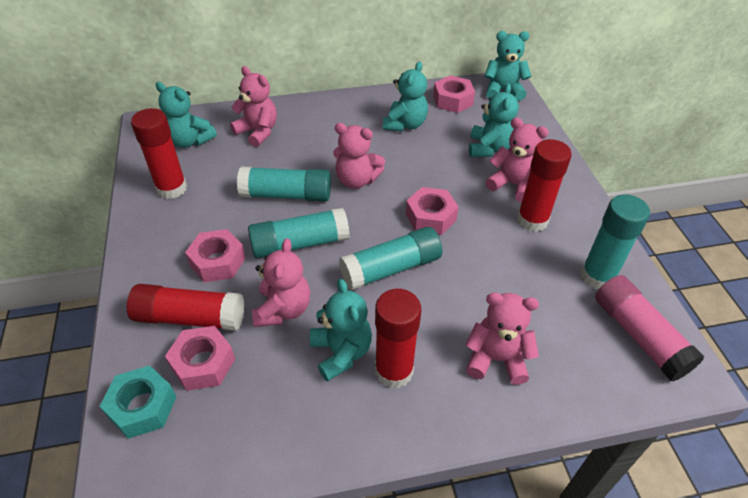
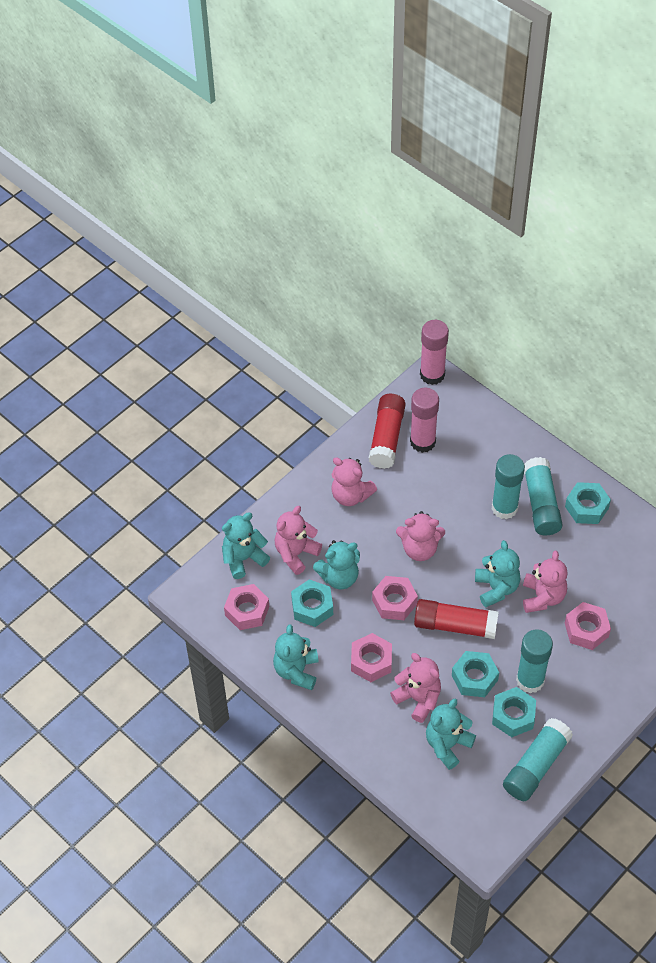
pink glue stick: [595,275,704,382] = 1 -> [410,388,439,453] [420,320,449,385] = 2
red glue stick: [127,284,244,331] [131,108,187,199] [375,289,421,388] [517,139,572,232] = 4 -> [368,394,406,469] [414,599,499,639] = 2
turquoise nut: [100,366,177,439] = 1 -> [291,579,333,627] [452,651,499,697] [492,687,536,737] [565,482,611,524] = 4

